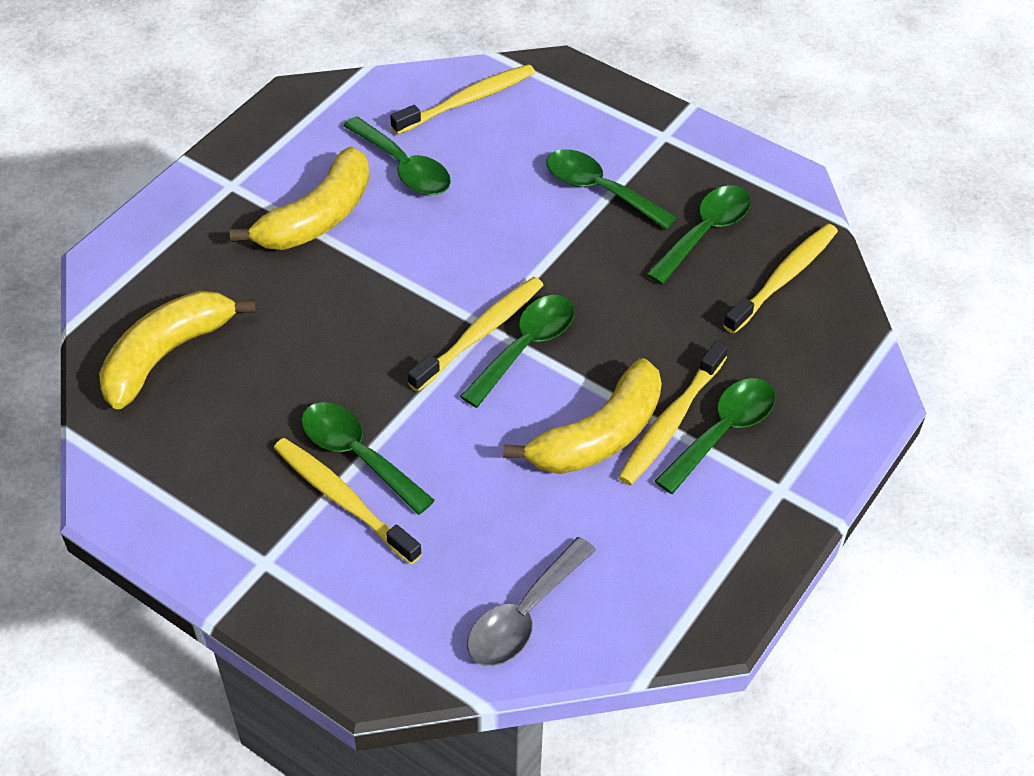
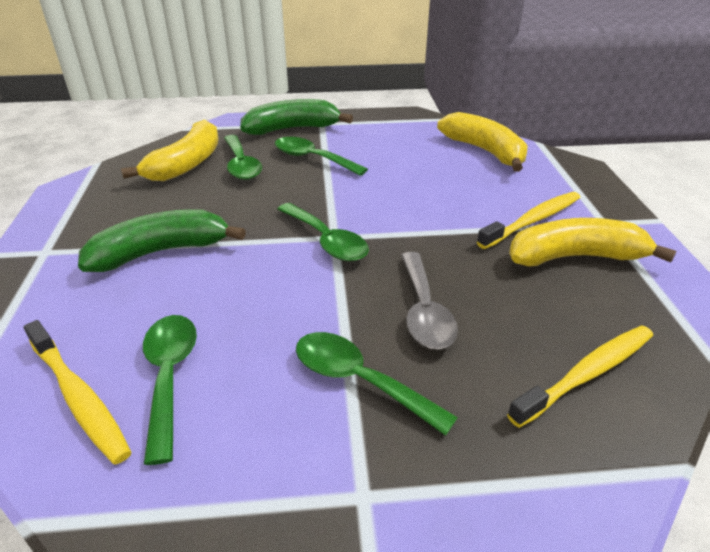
green banana: none = 0 -> [78,209,246,272] [240,99,353,135] = 2
green spoon: [301,402,435,515] [344,116,451,195] [460,295,574,408] [546,149,677,230] [646,185,751,285] [655,378,775,494] = 6 -> [143,315,197,465] [224,135,262,180] [275,137,368,176] [278,203,369,261] [296,332,458,436] = 5
yellow toothbrush: [274,438,422,565] [390,64,535,135] [408,277,543,392] [618,340,728,486] [723,224,838,334] = 5 -> [24,320,132,465] [477,192,580,249] [507,325,653,428] = 3

